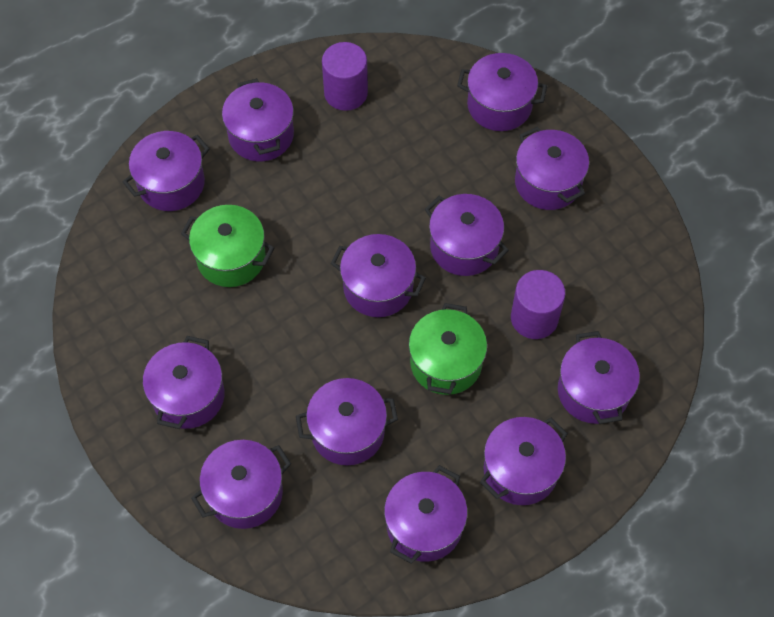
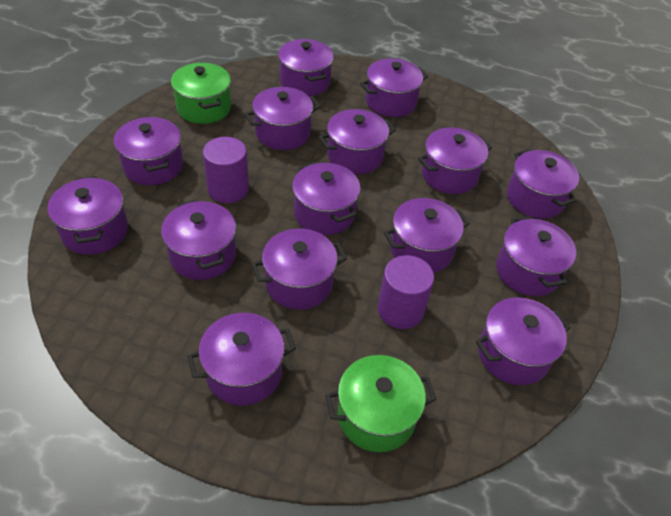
purple pot: [123,131,210,211] [143,336,224,429] [191,440,291,529] [222,78,294,161] [296,378,398,465] [330,234,426,317] [384,465,468,564] [425,194,509,276] [457,53,547,131] [480,417,568,505] [515,126,589,210] [558,331,640,424] = 12 -> [47,176,128,255] [114,116,183,185] [161,199,236,280] [187,313,296,406] [244,87,321,150] [251,229,347,310] [278,39,334,96] [292,162,360,235] [319,109,396,174] [360,58,428,117] [384,198,470,273] [418,127,492,194] [476,297,571,385] [496,216,576,296] [507,149,579,219] = 15

